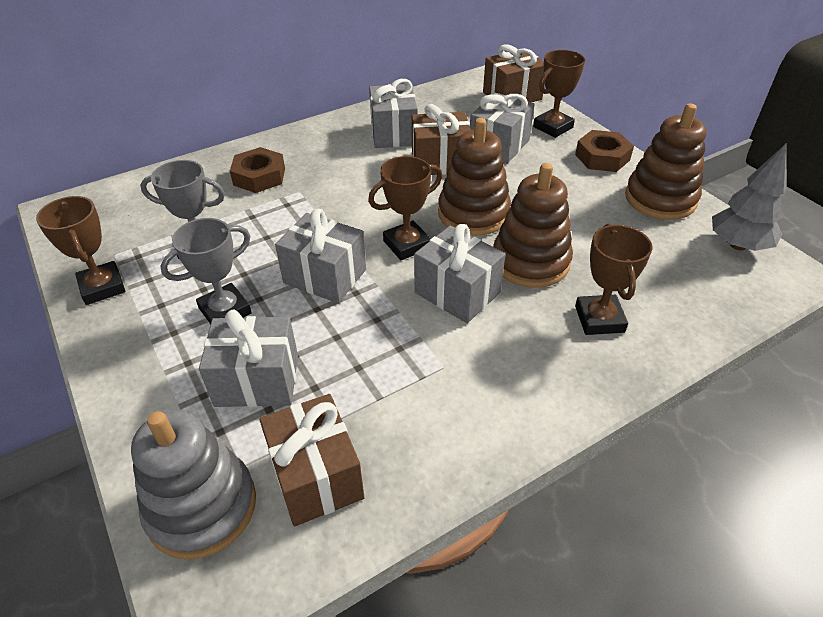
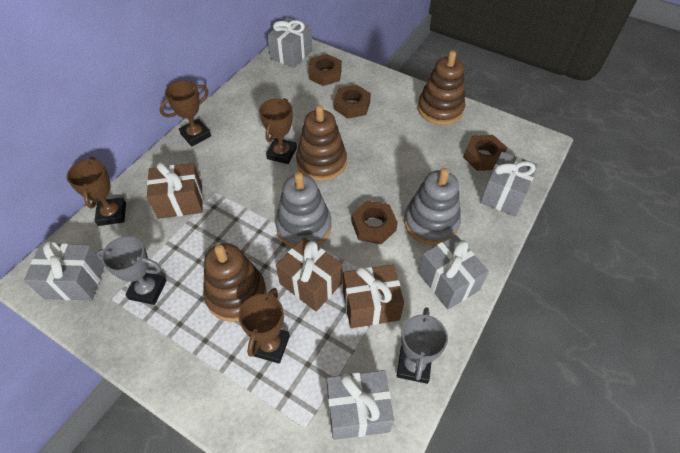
brown nut: [230,147,285,193] [575,130,634,172] = 2 -> [308,54,342,86] [334,85,371,119] [351,200,398,245] [463,135,507,171] = 4
grey stacking toy: [131,411,256,559] = 1 -> [275,172,332,248] [404,168,461,245] = 2
grey tree: [712,144,787,251] = 1 -> none = 0

